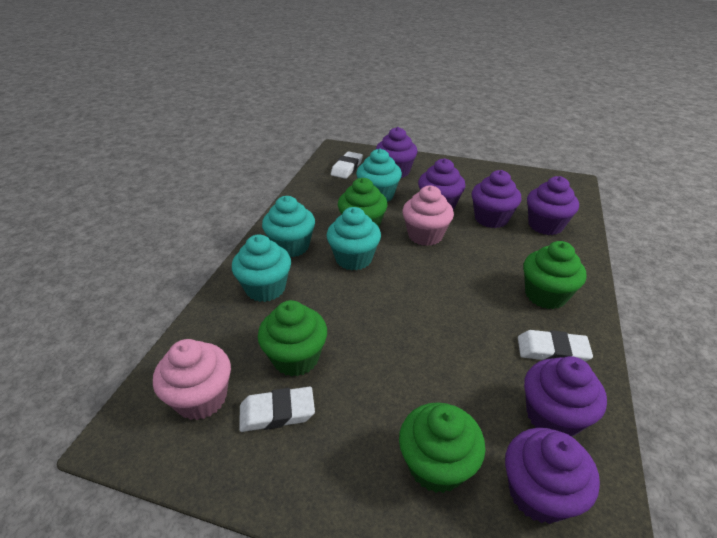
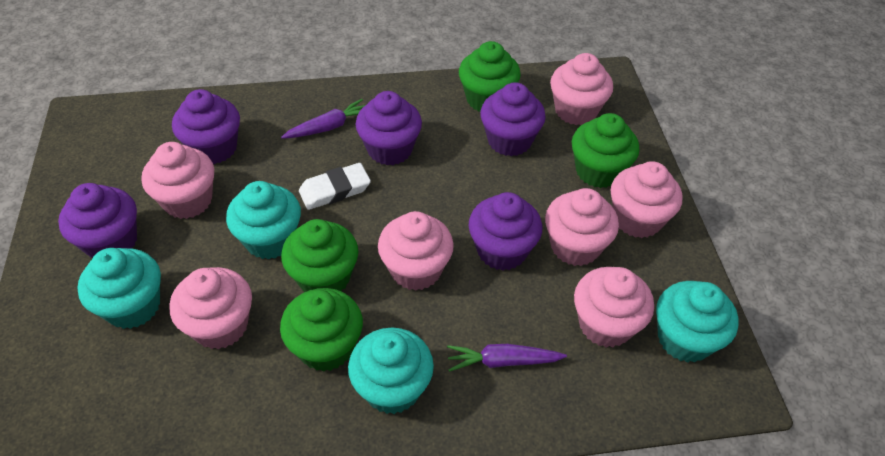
pink cupcake: [153,339,231,420] [402,186,454,246] = 2 -> [141,142,214,219] [169,267,252,349] [378,211,454,291] [545,188,619,266] [550,53,613,125] [574,267,654,347] [611,161,682,238] = 7
purple carrot: none = 0 -> [281,99,365,139] [447,344,567,372] = 2
purple cupcake: [376,127,418,178] [418,158,466,210] [472,170,521,228] [505,428,600,524] [524,356,607,437] [527,176,579,235] = 6 -> [58,183,137,258] [172,89,240,164] [356,91,422,165] [469,192,542,270] [480,82,546,156] = 5
white eraser: [239,387,315,432] [331,151,363,179] [518,330,593,362] = 3 -> [299,163,371,210] = 1

